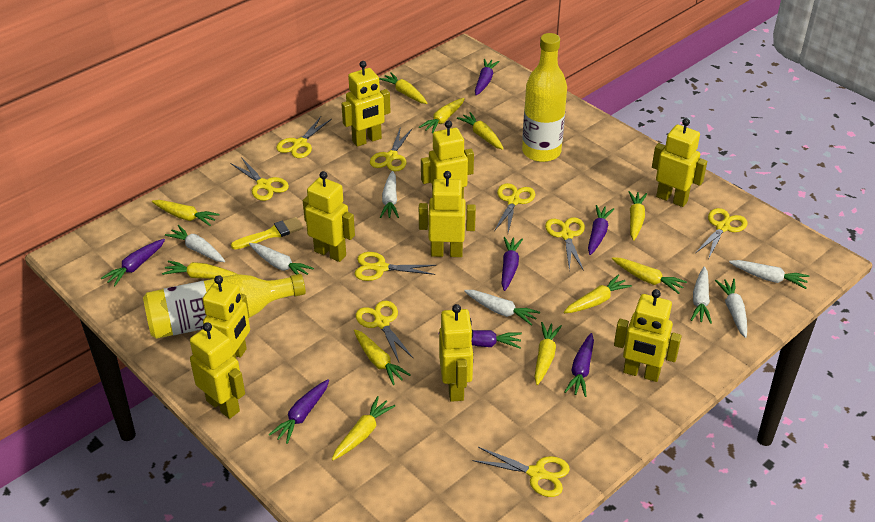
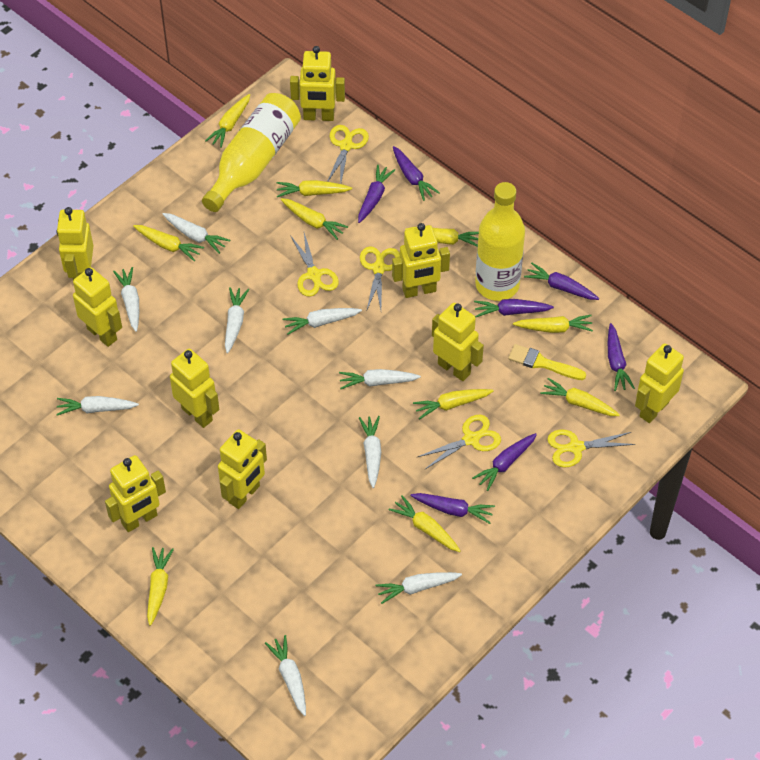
white carrot: [165,225,225,262] [249,243,314,275] [380,171,399,218] [464,290,540,326] [691,266,712,324] [715,279,747,338] [729,260,809,289] = 7 -> [56,396,139,415] [113,267,139,332] [163,213,230,254] [225,287,249,353] [265,635,306,716] [283,308,362,335] [339,369,421,389] [359,416,381,488] [375,572,462,604] = 9
yellow carrot: [152,200,220,226] [162,261,236,279] [332,396,395,460] [354,329,411,385] [379,73,428,104] [419,98,465,133] [457,112,504,150] [535,322,562,385] [564,275,632,314] [612,257,687,294] [629,191,647,241] = 11 -> [133,225,204,261] [147,547,174,626] [205,94,250,148] [276,180,352,197] [281,198,348,240] [389,495,461,552] [405,227,479,247] [413,389,494,419] [513,315,593,333] [541,378,620,416] = 10
yellow scissors: [230,157,289,201] [276,117,332,158] [355,252,436,281] [356,301,414,362] [370,128,413,171] [472,447,570,497] [494,183,535,233] [545,217,585,271] [696,208,747,258] = 9 -> [290,233,339,297] [327,125,369,184] [360,246,400,312] [418,415,501,469] [547,430,635,468] = 5

